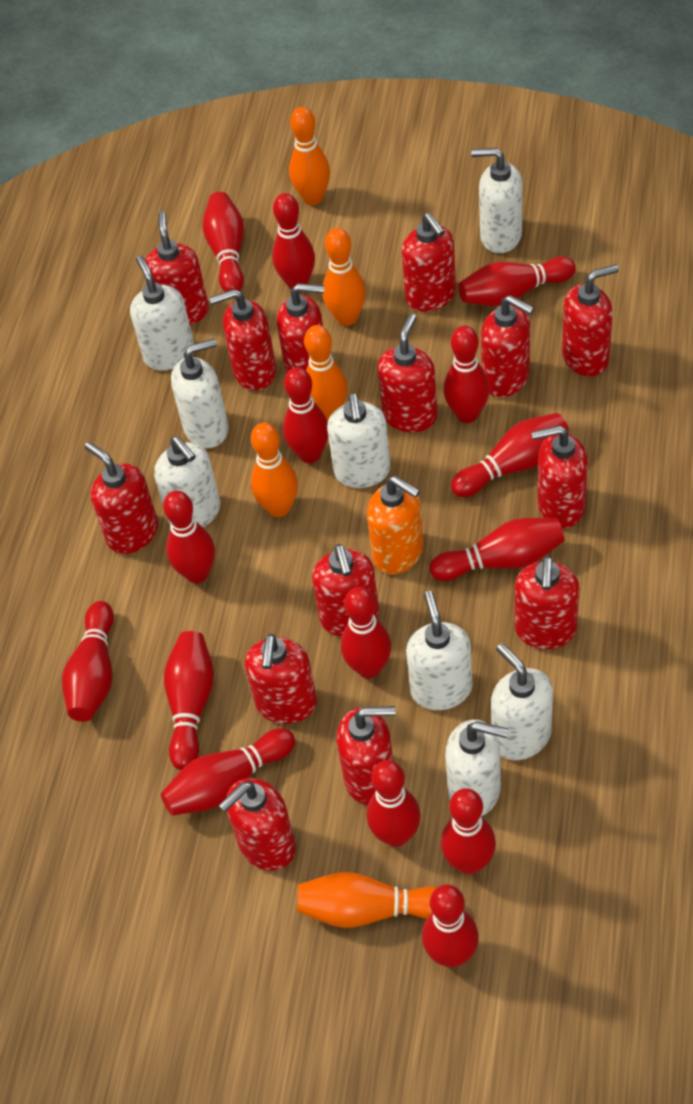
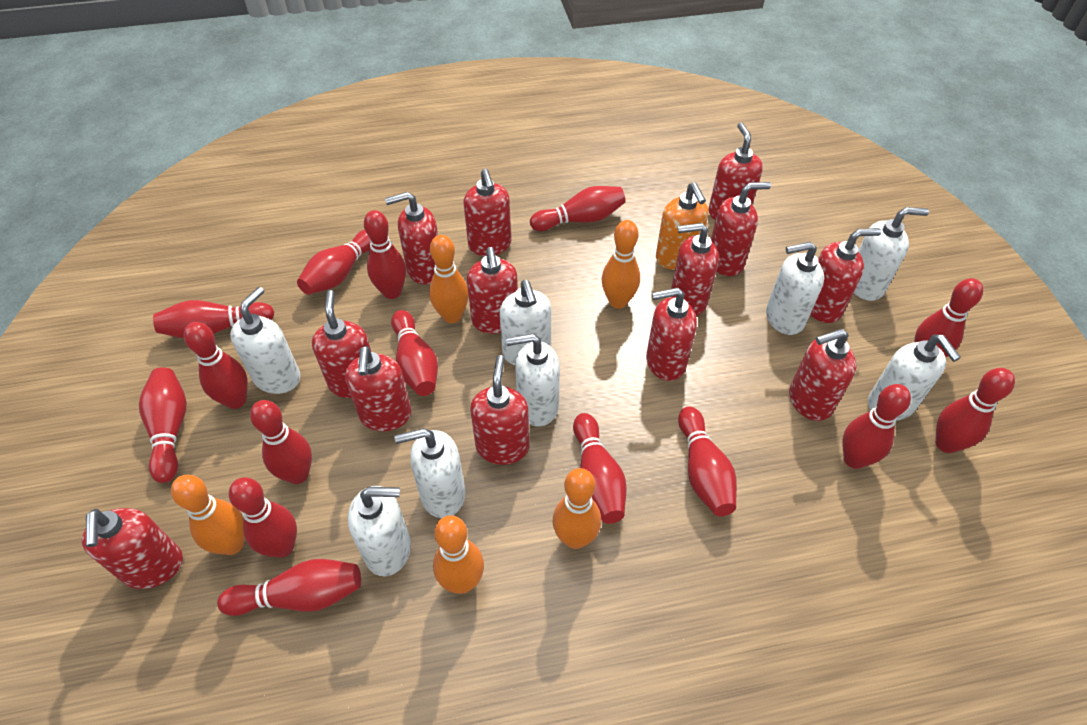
red soap dispenser: [85,442,158,554] [145,211,209,325] [209,289,276,391] [218,778,296,871] [245,634,317,724] [277,283,324,374] [312,544,379,637] [337,706,396,805] [377,314,438,432] [402,213,456,312] [481,295,534,397] [515,556,579,649] [531,425,588,528] [562,264,619,376] = 14 -> [82,508,183,589] [312,290,371,398] [345,346,412,431] [385,192,438,284] [463,169,511,256] [467,247,518,334] [470,355,529,465] [646,287,697,381] [671,223,719,316] [708,123,763,220] [711,182,771,276] [789,329,857,421] [810,228,881,323] = 13

